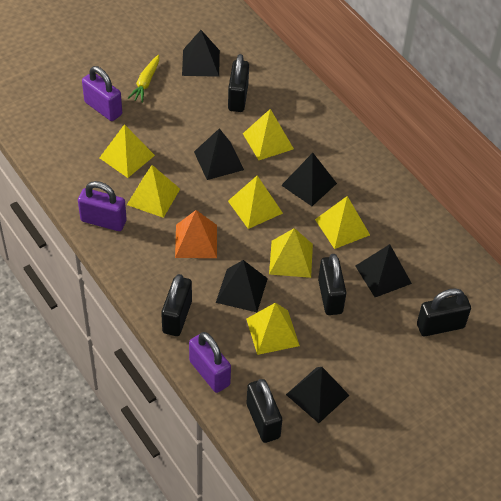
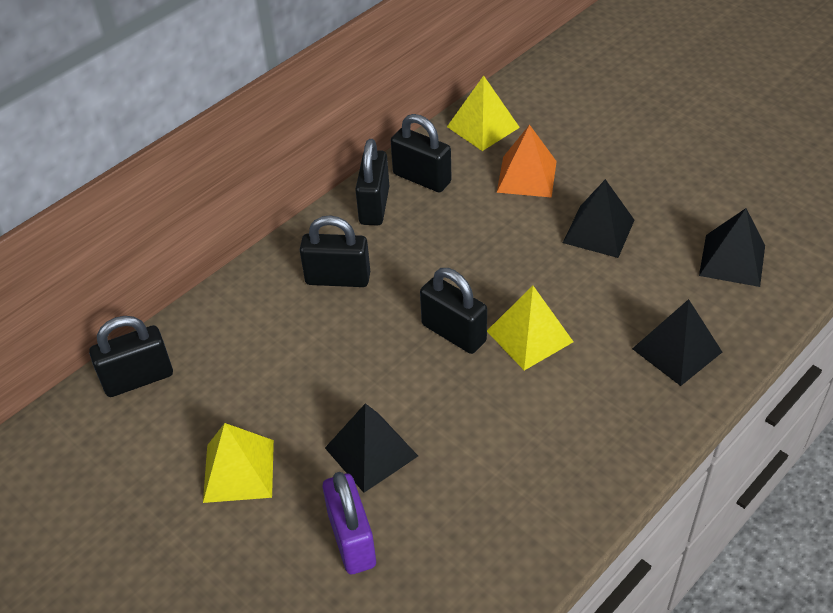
black pyramid: [182,30,220,77] [194,128,244,180] [216,260,268,312] [281,153,337,206] [286,367,349,423] [355,244,412,297] = 6 -> [325,403,418,493] [563,179,634,258] [632,299,722,386] [699,208,765,287] = 4
purple padlock: [78,181,127,231] [82,66,122,121] [189,332,231,393] = 3 -> [323,472,376,574] = 1
yellow carrot: [127,55,159,103] = 1 -> none = 0
yellow pyramid: [99,124,155,178] [127,165,180,218] [228,176,283,229] [243,109,294,160] [246,303,300,355] [269,228,313,278] [315,196,370,249] = 7 -> [203,423,274,503] [447,76,520,151] [487,286,574,370] = 3

